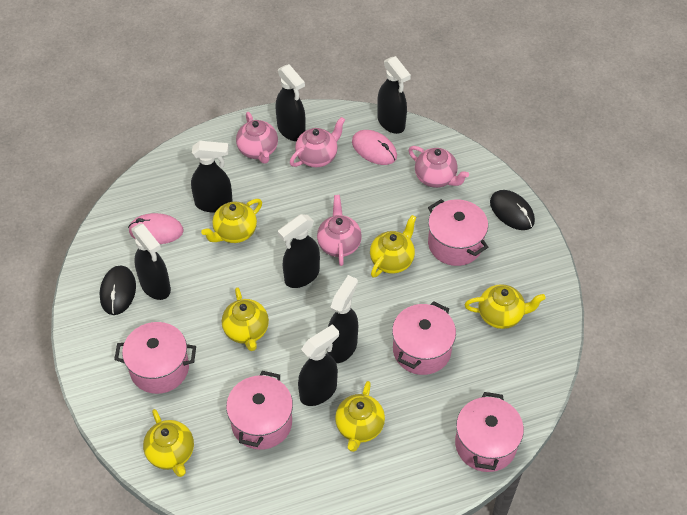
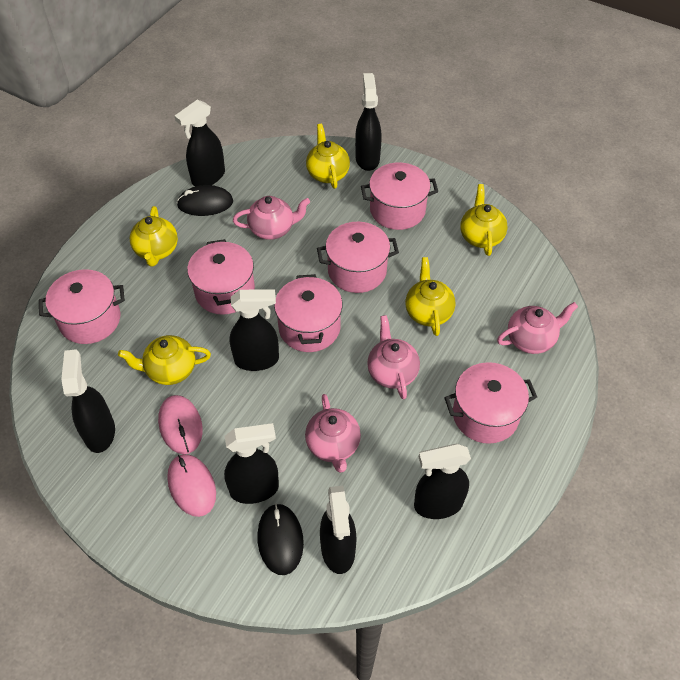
pink pot: [114,322,196,394] [226,371,293,450] [392,301,456,375] [428,199,488,266] [455,392,524,472] = 5 -> [39,269,125,344] [187,239,255,315] [274,274,343,352] [317,222,399,293] [361,163,438,230] [444,362,537,444] = 6
yellow teapot: [143,409,194,477] [201,199,262,243] [222,287,269,351] [335,381,385,452] [370,215,416,278] [465,284,546,329] = 6 -> [118,335,211,385] [130,206,178,267] [306,124,350,189] [405,257,455,336] [460,184,508,256] = 5

